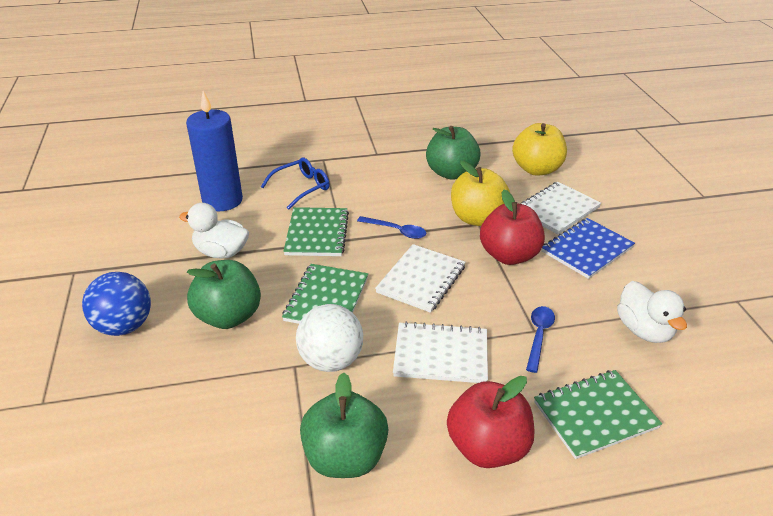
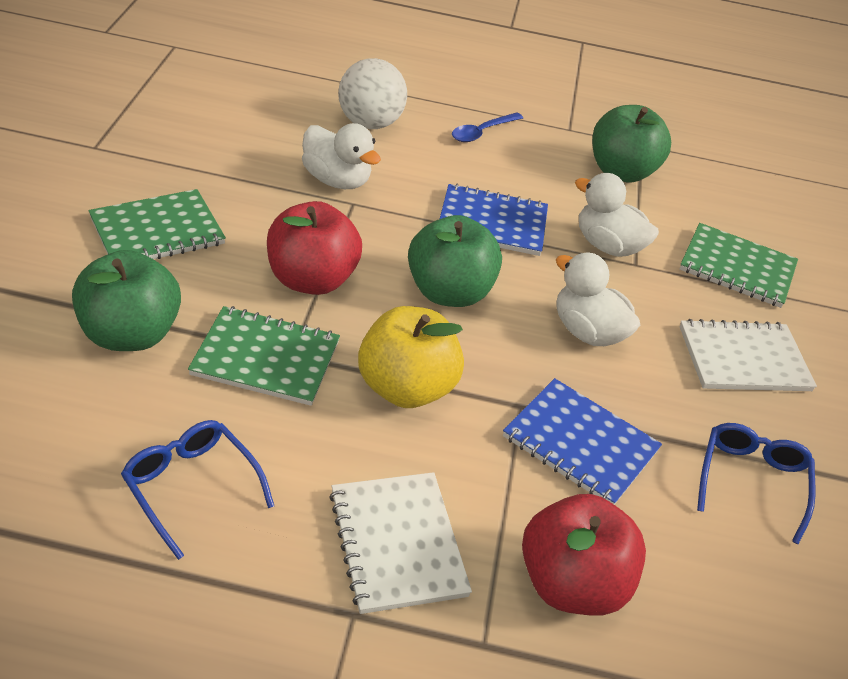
blue ball: [82,272,151,336] = 1 -> none = 0
blue candle: [186,91,243,211] = 1 -> none = 0
blue glasses: [261,158,330,210] = 1 -> [121,420,274,560] [697,423,815,544] = 2
blue notebook: [542,218,635,279] = 1 -> [440,184,548,256] [503,378,662,505] = 2
blue spoon: [357,216,426,239] [526,306,555,373] = 2 -> [452,112,523,142] = 1
white duck: [179,203,249,259] [617,281,687,343] = 2 -> [302,123,381,189] [556,252,640,346] [575,173,659,257] = 3
white notebook: [375,244,466,313] [393,321,488,383] [521,182,601,235] = 3 -> [329,472,472,614] [680,319,817,391] = 2
yellow apple: [451,160,510,226] [512,123,567,176] = 2 -> [358,306,464,408] = 1

